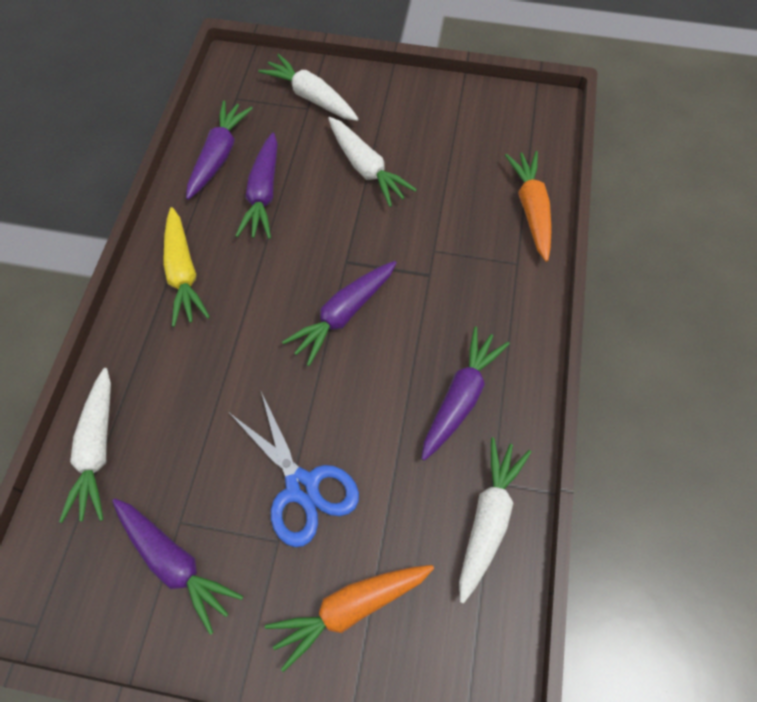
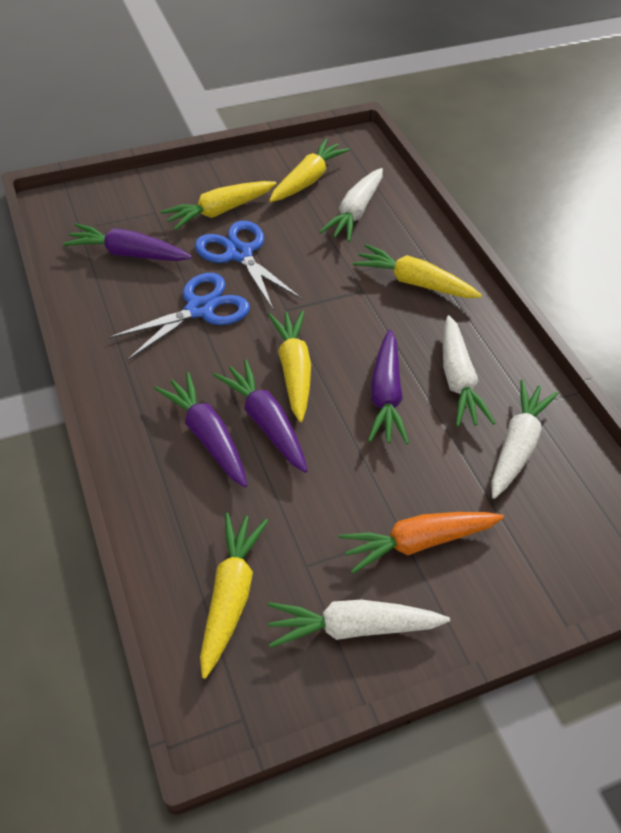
blue scissors: [230,392,359,547] = 1 -> [108,273,250,361] [195,221,302,310] = 2
orange carrot: [265,565,434,672] [505,151,552,262] = 2 -> [339,512,504,574] = 1
purple carrot: [112,498,243,635] [186,101,253,200] [235,133,278,239] [282,261,397,366] [422,327,509,461] = 5 -> [63,223,192,261] [154,372,247,487] [213,359,308,473] [368,329,409,445] = 4
yellow carrot: [163,207,210,327] = 1 -> [160,181,276,230] [200,512,268,679] [268,311,311,422] [269,139,350,202] [353,244,482,298] = 5

